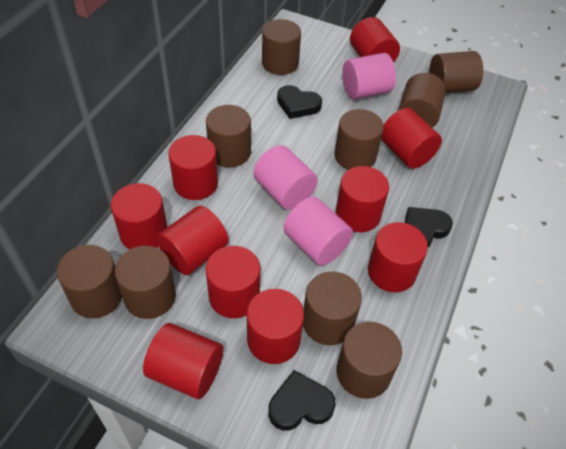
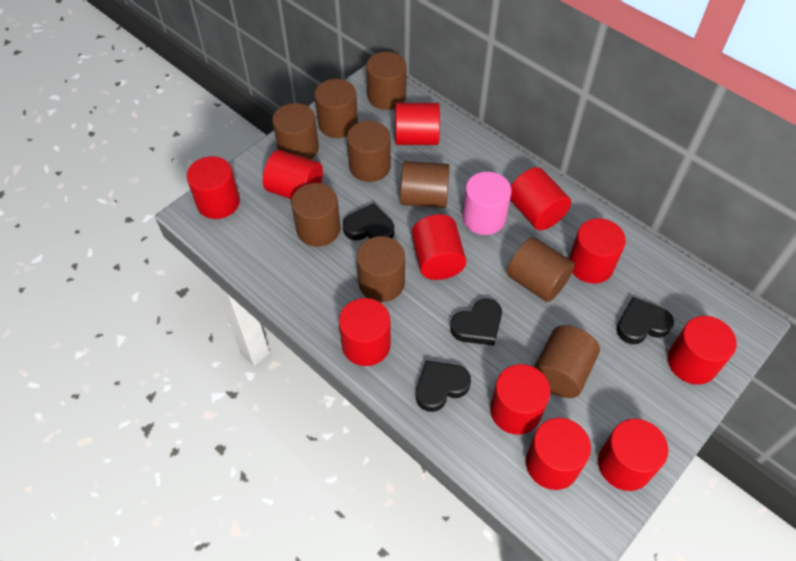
black heart: [268,370,336,431] [277,85,322,119] [405,207,453,247] = 3 -> [343,203,394,240] [416,360,471,412] [450,298,502,346] [616,297,674,344] = 4
pink cylinder: [253,145,318,210] [283,197,353,266] [342,53,396,99] = 3 -> [462,172,512,235] = 1
red cylinder: [111,183,167,249] [143,323,223,399] [157,206,229,275] [168,135,218,200] [205,246,260,318] [247,289,304,364] [336,166,389,232] [350,17,400,63] [368,222,428,292] [381,108,442,169] = 10 -> [186,156,240,219] [263,150,323,199] [339,298,391,366] [395,103,440,145] [412,214,466,280] [490,364,550,435] [510,167,571,230] [526,418,591,490] [569,218,626,283] [598,419,668,491] [668,316,737,384] = 11

